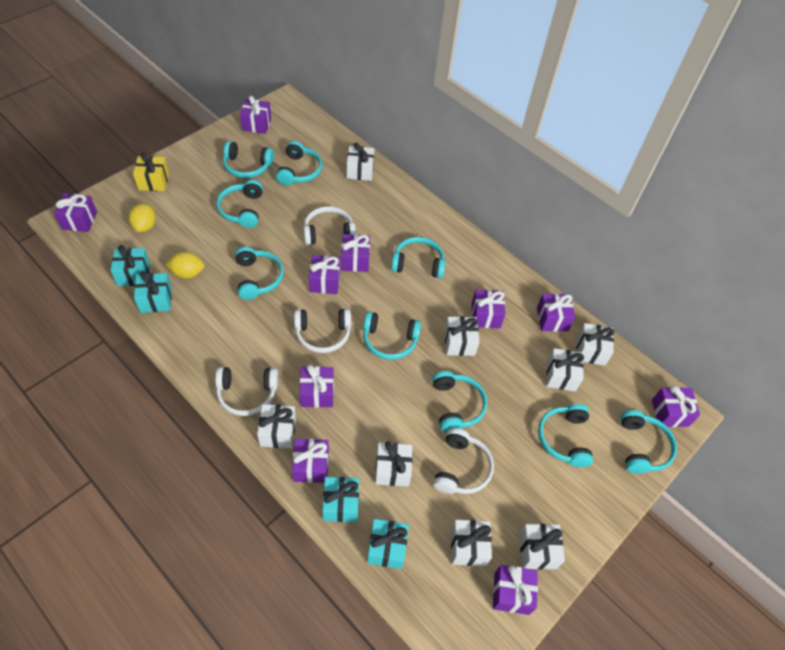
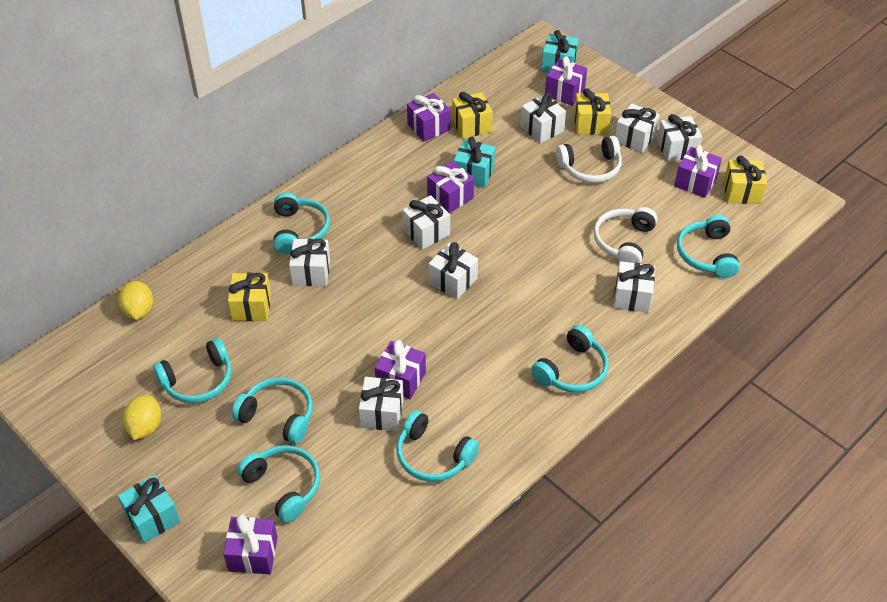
purple gift: [54,193,97,232] [240,96,271,134] [292,439,329,483] [300,365,334,408] [309,255,340,294] [341,234,370,272] [472,289,505,329] [493,565,538,615] [537,293,575,332] [652,386,700,427] = 10 -> [223,514,278,574] [375,340,426,400] [407,93,450,142] [427,161,474,213] [545,56,587,106] [674,145,722,198] = 6
turquoise gift: [111,245,150,286] [134,271,172,313] [322,477,359,522] [367,519,409,569] = 4 -> [118,475,180,543] [454,137,495,188] [541,30,579,73] = 3
turquoise headphones: [217,180,263,228] [223,141,274,178] [235,247,284,300] [276,141,322,186] [363,312,421,360] [391,237,445,278] [432,371,487,432] [538,404,593,467] [621,410,677,474] = 9 -> [153,338,231,403] [231,377,313,444] [237,445,320,523] [273,192,330,254] [396,410,479,482] [531,325,608,393] [677,215,740,278] = 7
white headphones: [215,367,278,416] [294,309,351,353] [303,206,356,245] [433,428,494,494] = 4 -> [556,136,622,183] [594,207,658,263] = 2
yellow gift: [133,152,169,191] = 1 -> [228,273,271,321] [452,92,493,139] [574,88,611,134] [724,156,767,204] = 4

